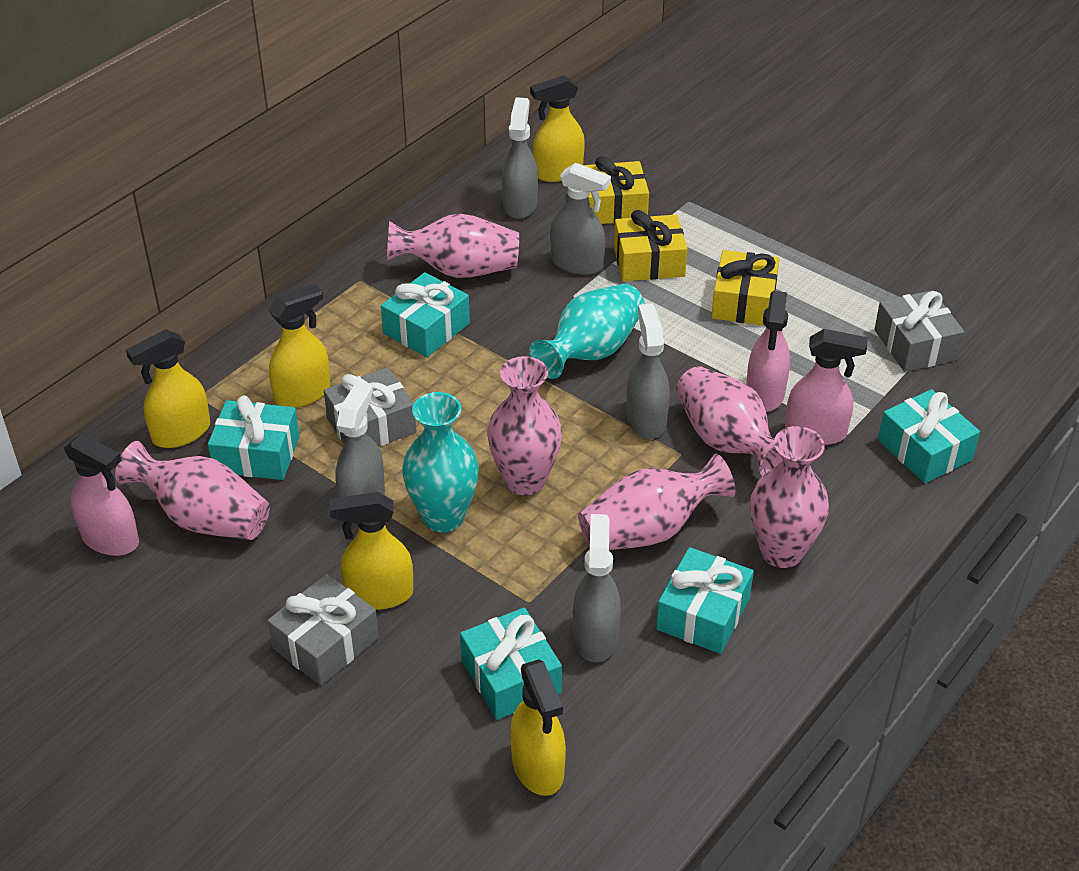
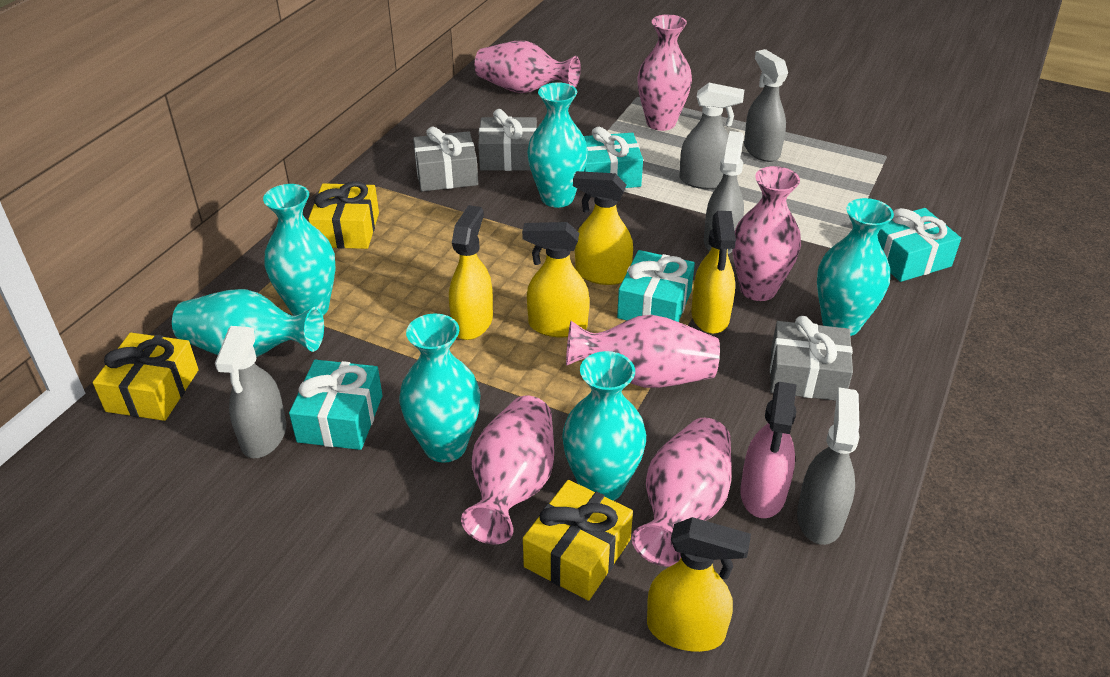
pink spray bottle: [64,433,139,556] [746,291,790,412] [785,329,868,445] = 3 -> [740,382,797,518] = 1
turquoise gift: [208,395,300,480] [381,272,470,357] [460,607,562,720] [656,547,754,654] [878,389,980,483] = 5 -> [289,360,383,450] [584,127,643,188] [617,250,695,322] [877,208,961,282] = 4
turquoise vase: [402,392,479,532] [529,284,644,379] = 2 -> [172,289,324,357] [263,184,336,316] [399,313,480,463] [527,82,588,208] [562,351,646,501] [817,198,894,336] = 6

